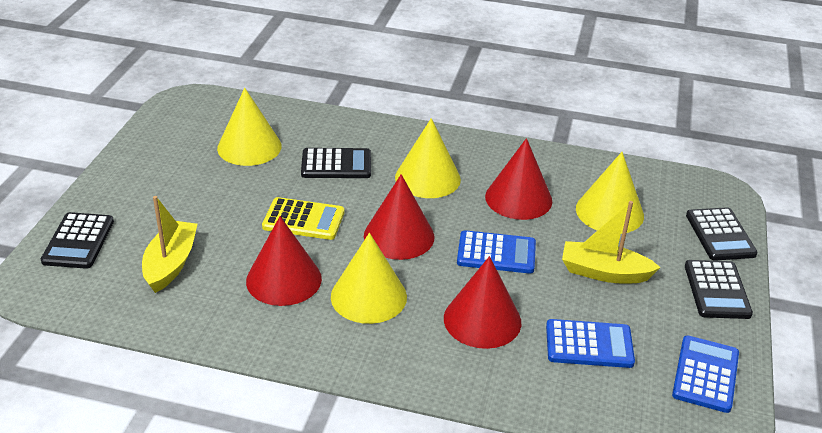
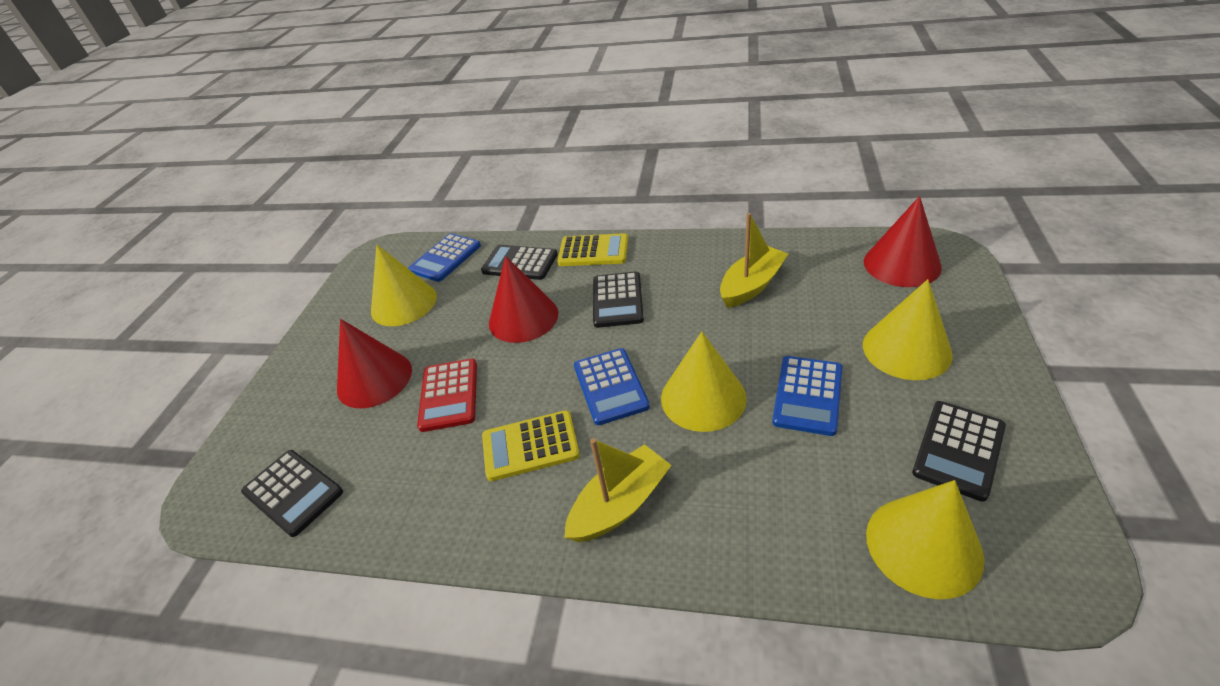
red calculator: none = 0 -> [417,359,477,432] = 1
red cone: [246,216,322,306] [364,174,434,260] [444,256,521,349] [485,138,552,220] = 4 -> [337,319,412,408] [489,256,558,343] [864,196,942,287] = 3
yellow calculator: [262,197,344,240] = 1 -> [482,410,580,481] [557,233,628,266] = 2

